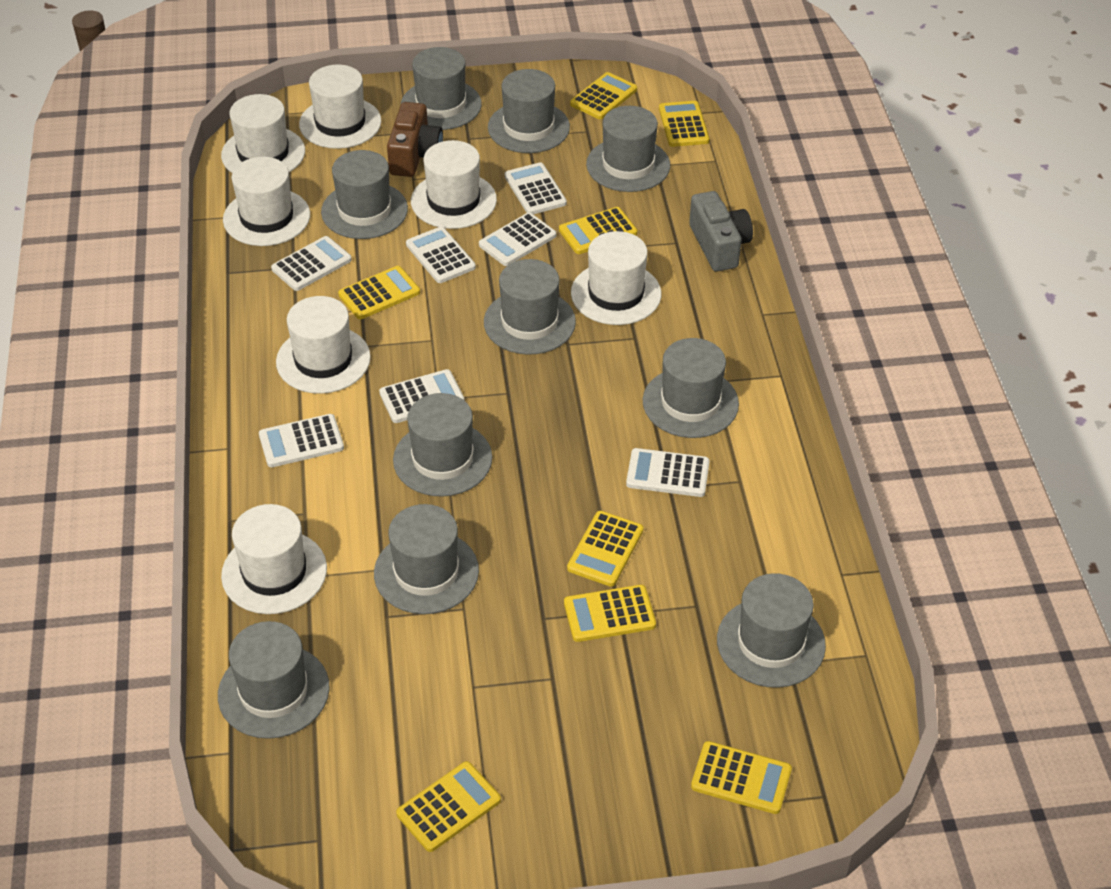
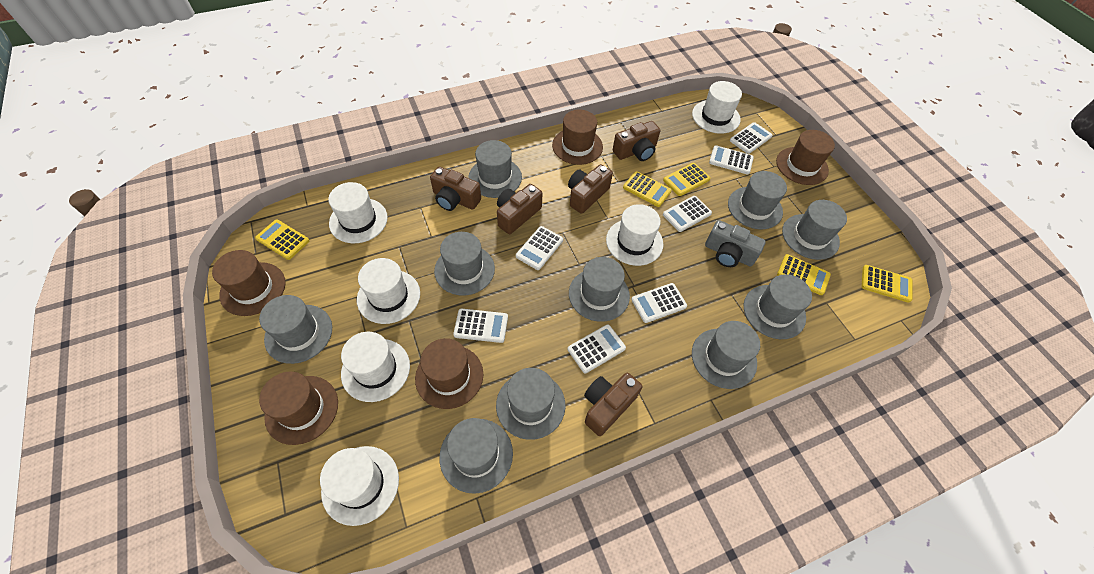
brown camera: [387,102,443,177] = 1 -> [430,167,481,211] [497,184,543,234] [568,164,613,214] [584,373,642,436] [613,121,660,161] = 5
brown hat: none = 0 -> [212,250,286,316] [259,372,338,445] [415,338,483,409] [552,110,603,165] [776,130,835,185] = 5
white hat: [221,94,305,173] [221,504,327,614] [223,157,310,246] [276,296,371,394] [299,64,381,149] [411,140,497,229] [571,231,661,325] = 7 -> [320,446,399,526] [328,182,388,243] [341,332,410,402] [357,258,420,324] [606,204,663,266] [692,81,742,134] = 6
yellow calculator: [338,266,420,319] [396,761,501,852] [559,207,637,254] [564,585,656,642] [567,511,644,587] [570,72,637,119] [659,101,709,147] [691,741,792,814] = 8 -> [255,220,309,260] [623,171,672,207] [663,163,710,196] [777,254,831,295] [862,265,912,303] = 5

